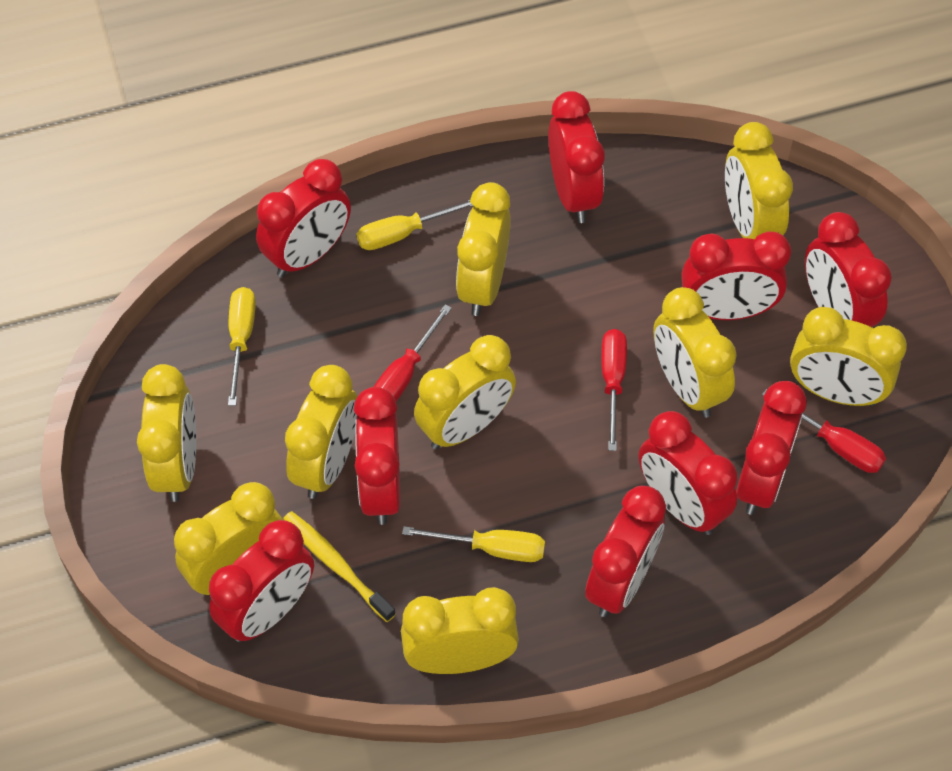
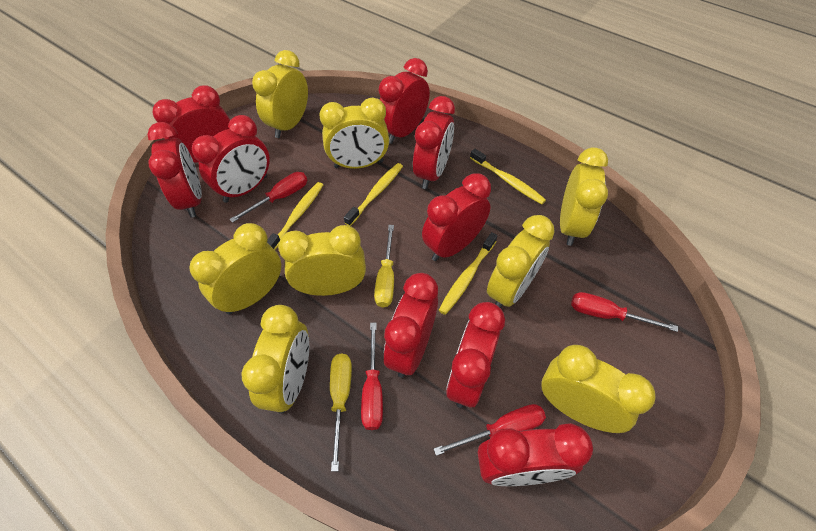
red screwdriver: [374,304,452,401] [601,329,627,451] [762,389,886,473] = 3 -> [230,172,307,223] [361,323,383,430] [434,404,546,456] [571,292,678,332] = 4
yellow clock: [137,364,196,502] [174,482,283,596] [285,365,357,499] [401,587,519,674] [414,335,516,450] [456,182,511,316] [653,287,737,418] [725,122,793,239] [790,307,907,406] = 9 -> [189,223,281,315] [242,305,309,414] [252,50,308,138] [278,225,366,296] [319,98,389,169] [487,215,555,308] [541,345,656,433] [560,148,608,246] = 8
yellow screwdriver: [228,287,256,406] [357,200,473,250] [402,526,545,562] = 3 -> [330,354,352,472] [374,225,394,308] = 2
yellow toothbrush: [283,511,396,622] = 1 -> [267,182,323,250] [344,163,403,226] [439,232,497,315] [470,149,546,205] = 4

